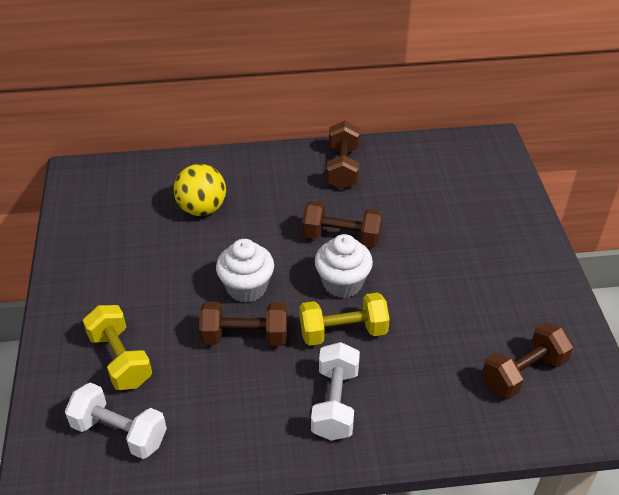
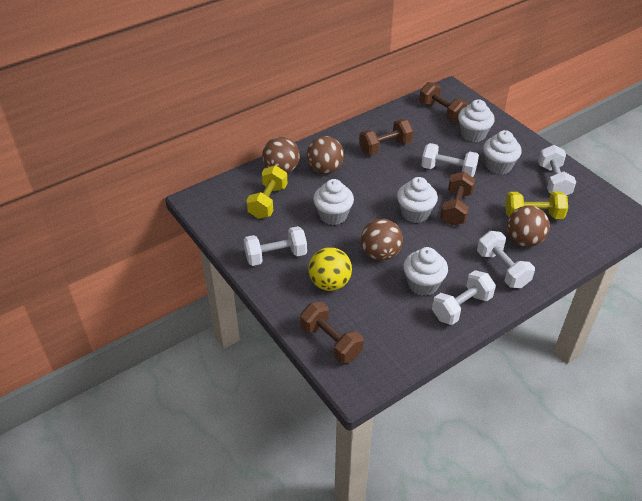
brown ball: none = 0 -> [262,137,300,173] [307,136,344,174] [361,219,403,261] [507,206,550,247] = 4
white cupcake: [216,239,274,303] [315,234,373,298] = 2 -> [313,179,354,225] [397,177,438,223] [403,247,448,296] [458,99,495,142] [483,130,522,174] = 5
white dumbbell: [65,382,167,459] [311,342,360,441] = 2 -> [244,226,307,266] [421,143,479,177] [432,270,496,325] [477,231,535,288] [538,145,576,195] = 5

